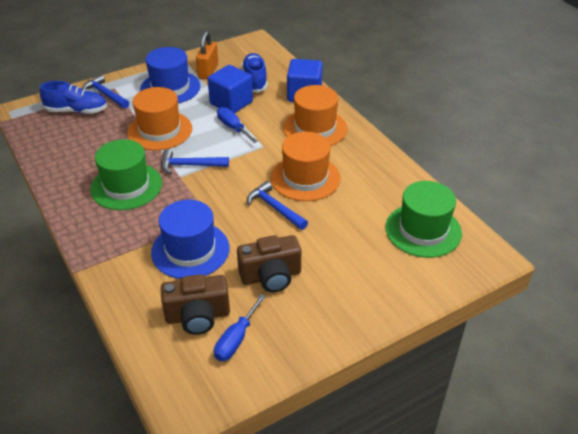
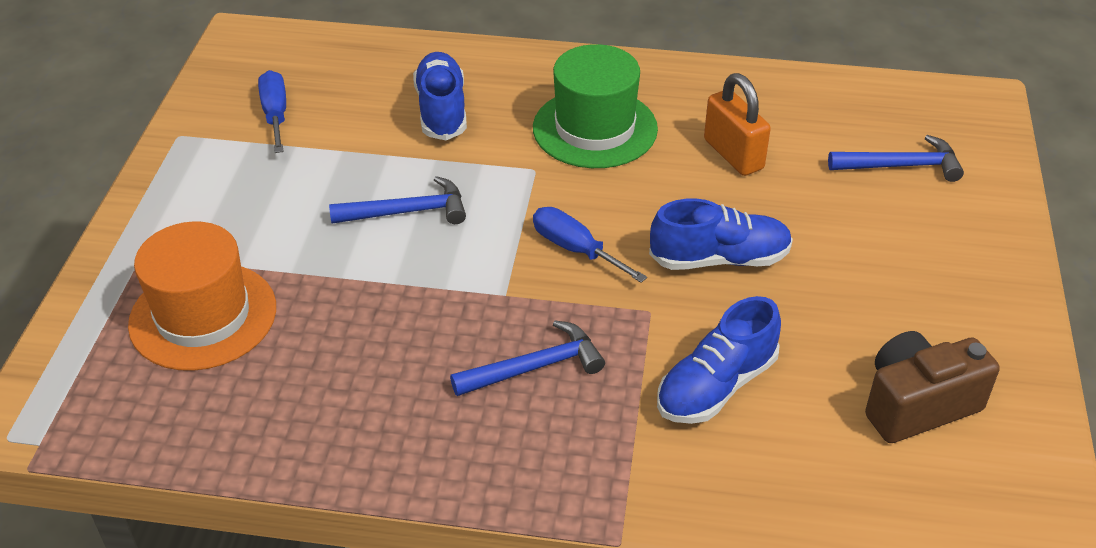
blue cube: [207,65,253,113] [287,59,323,102] = 2 -> none = 0
blue hat: [140,47,200,103] [151,200,230,279] = 2 -> none = 0
blue shoe: [40,81,107,114] [241,53,267,92] = 2 -> [413,52,467,140] [649,198,793,270] [657,296,781,424] = 3
brown camera: [161,274,230,335] [237,235,301,292] = 2 -> [865,331,1000,443] = 1
green hat: [90,139,162,210] [385,181,462,258] = 2 -> [533,44,658,168] = 1
orange hat: [127,87,192,150] [271,132,340,201] [283,85,347,146] = 3 -> [128,221,276,371] = 1

